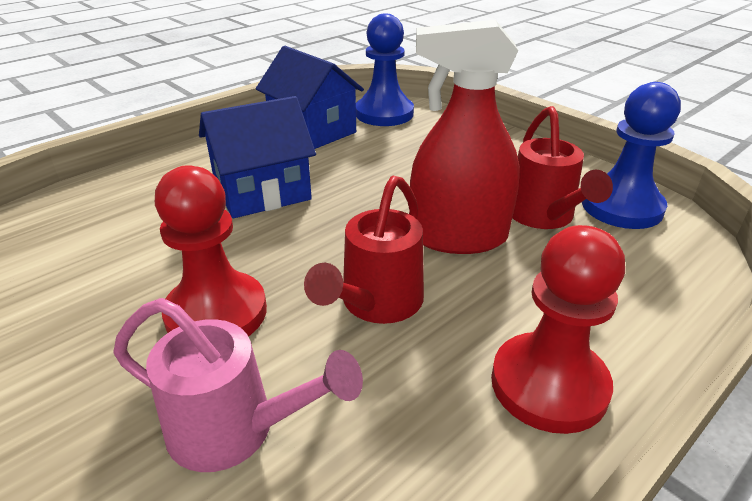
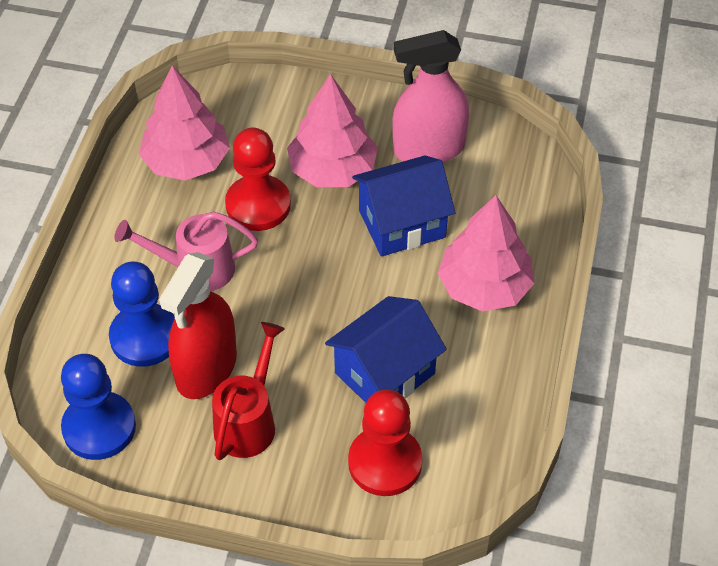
pink spray bottle: none = 0 -> [392,30,469,162] = 1
pink tree: none = 0 -> [139,66,230,181] [287,74,378,187] [437,195,535,312] = 3
red watering can: [304,175,424,324] [512,106,613,229] = 2 -> [212,322,285,460] = 1

